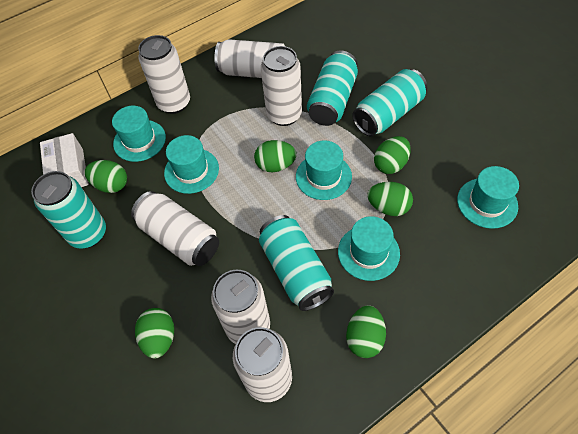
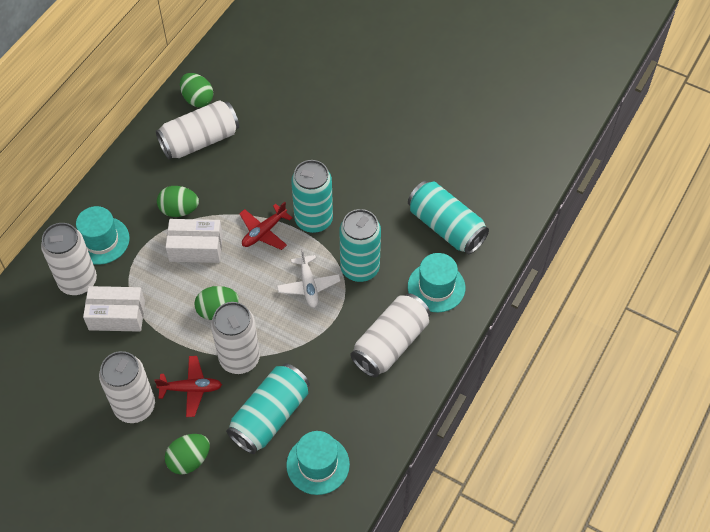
green egg: [85,160,127,193] [135,308,174,359] [254,140,297,172] [346,305,386,358] [367,182,413,216] [374,136,411,174] = 6 -> [157,186,199,217] [165,434,210,475] [180,73,213,107] [194,286,239,320] = 4
red plane: none = 0 -> [154,356,222,417] [239,202,292,250] = 2
turquoise hat: [112,106,166,162] [164,135,219,194] [296,140,352,200] [338,216,400,281] [457,166,519,229] = 5 -> [76,206,130,265] [286,431,350,495] [408,253,465,312] = 3
white box: [40,133,89,187] = 1 -> [83,286,145,332] [165,219,223,263] = 2
white can: [131,191,219,266] [138,35,190,114] [211,270,270,344] [214,39,285,78] [233,327,292,402] [261,46,302,126] = 6 -> [41,223,97,295] [99,351,155,423] [156,100,239,159] [211,302,260,374] [350,293,431,378] = 5
white plane: none = 0 -> [277,248,340,308] = 1

